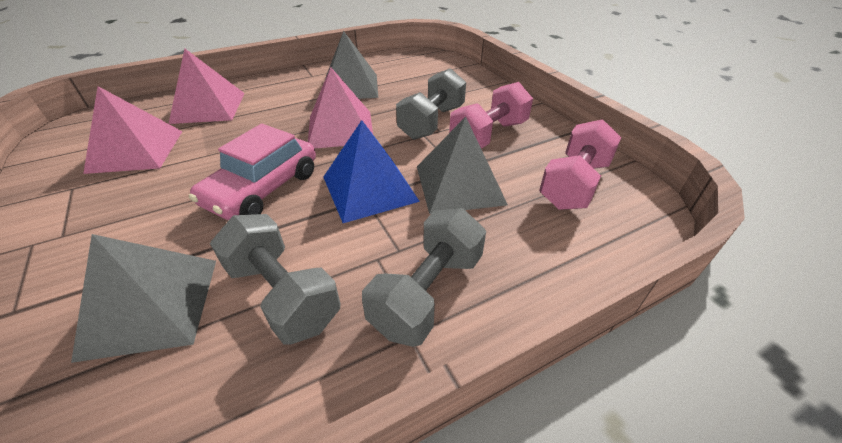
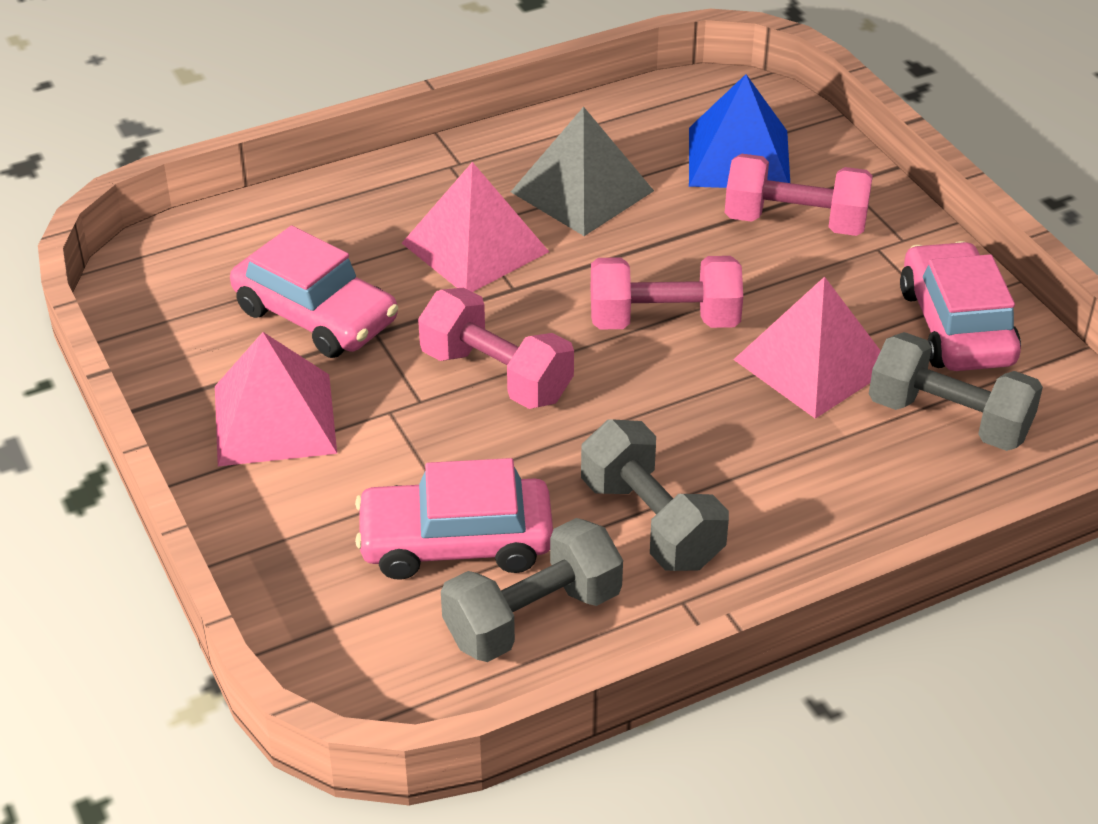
grey pyramid: [71,234,216,363] [325,31,378,99] [417,117,508,214] = 3 -> [511,107,654,236] = 1
pink car: [189,124,316,220] = 1 -> [230,225,398,358] [355,458,553,580] [900,241,1021,371] = 3
pink dumbbell: [449,82,533,149] [539,119,622,210] = 2 -> [418,288,574,409] [591,256,743,330] [725,154,873,236] = 3

